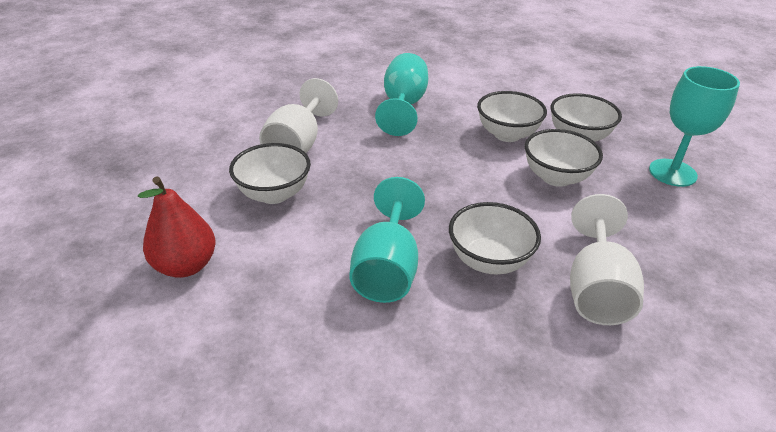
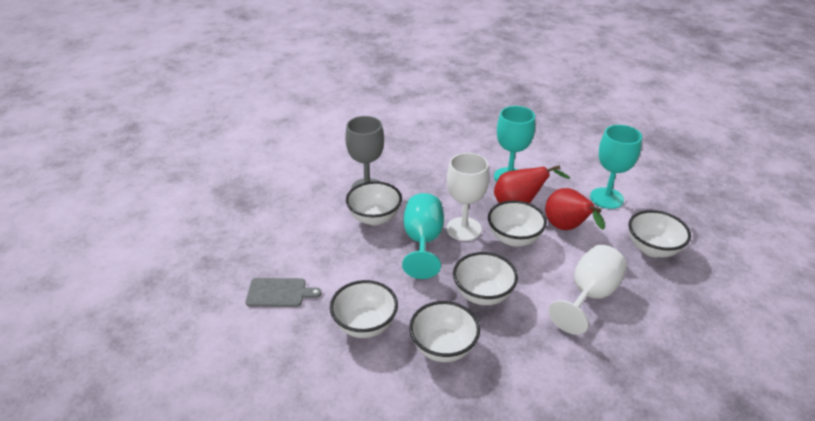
grey cutting board: none = 0 -> [246,278,322,307] = 1
grey goblet: none = 0 -> [345,116,384,189] = 1
red pear: [138,176,216,278] = 1 -> [494,165,570,203] [545,188,605,230] = 2
white bowl: [229,143,311,204] [449,202,541,274] [477,91,547,142] [525,129,603,187] [550,93,622,142] = 5 -> [330,280,398,338] [346,181,402,225] [409,301,480,362] [453,252,518,305] [488,200,547,247] [629,210,691,257] = 6

